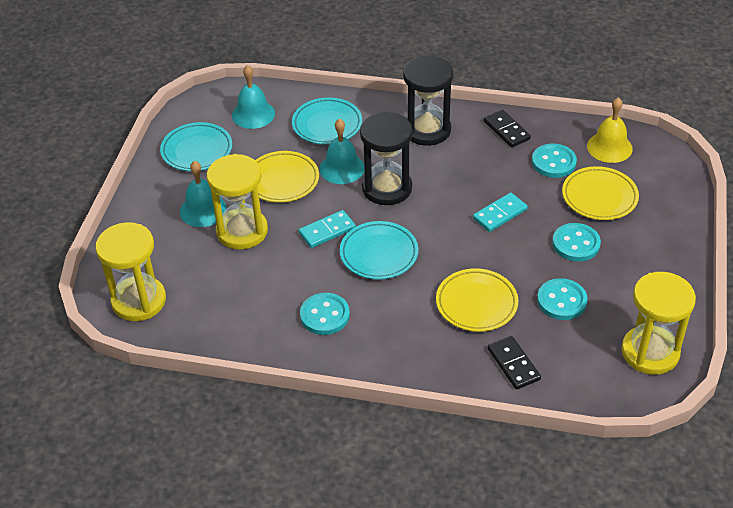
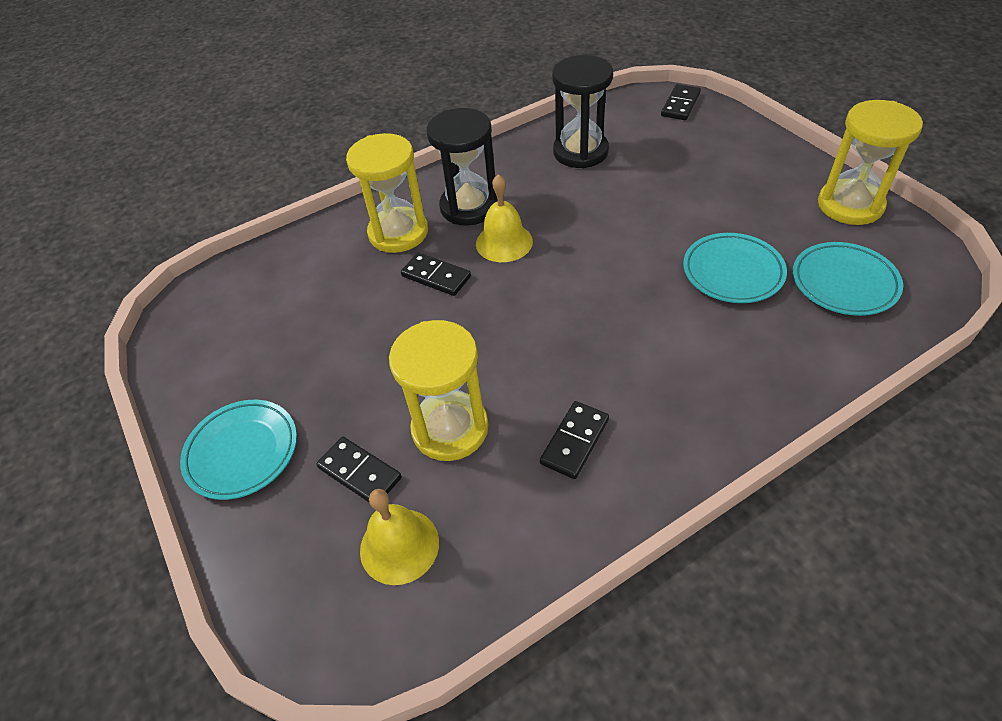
black domino: [484,110,531,147] [488,336,541,390] = 2 -> [317,437,402,502] [401,252,471,296] [540,401,609,479] [661,84,701,120] = 4
turquoise bell: [180,161,227,227] [232,65,275,129] [319,118,365,184] = 3 -> none = 0
turquoise button: [300,293,350,335] [532,143,577,178] [537,278,588,320] [553,223,601,261] = 4 -> none = 0
turquoise domino: [299,210,356,248] [473,193,528,232] = 2 -> none = 0
yellow bell: [587,97,633,163] = 1 -> [360,489,439,585] [476,174,533,262] = 2
yellow plate: [255,151,319,203] [436,268,518,332] [562,166,639,220] = 3 -> none = 0

